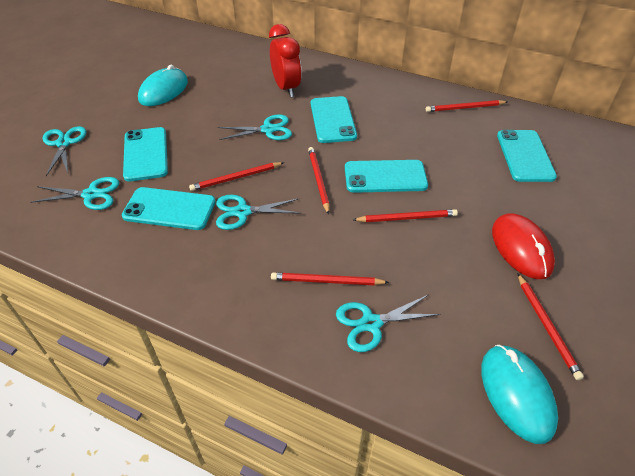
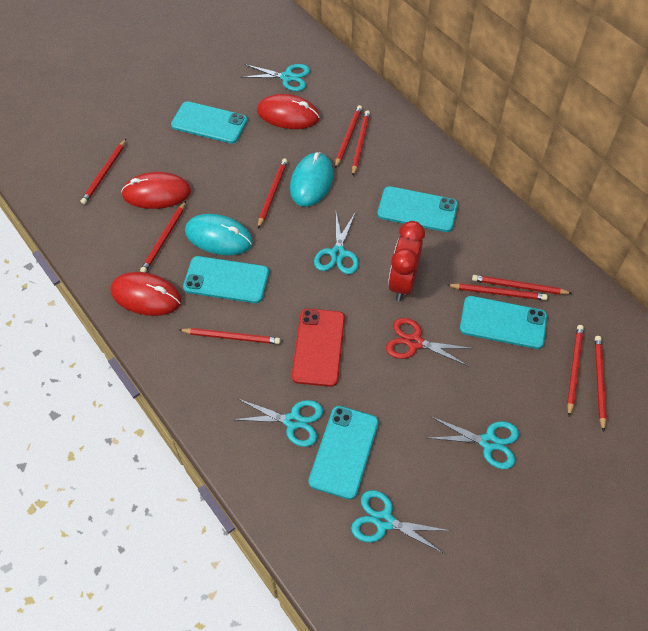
red mouse: [492,213,555,279] = 1 -> [111,272,182,316] [121,172,191,209] [257,94,320,129] = 3
red pencil: [189,162,284,191] [271,272,389,285] [308,147,330,214] [353,209,458,222] [426,100,507,112] [518,274,584,380] = 6 -> [81,139,126,204] [140,201,186,272] [179,328,280,344] [258,159,287,228] [335,105,362,168] [352,110,370,175] [447,283,548,300] [472,275,572,295] [567,325,584,417] [595,336,607,432] = 10
red phone: none = 0 -> [292,309,345,387] = 1
red scissors: none = 0 -> [386,318,474,366] = 1

